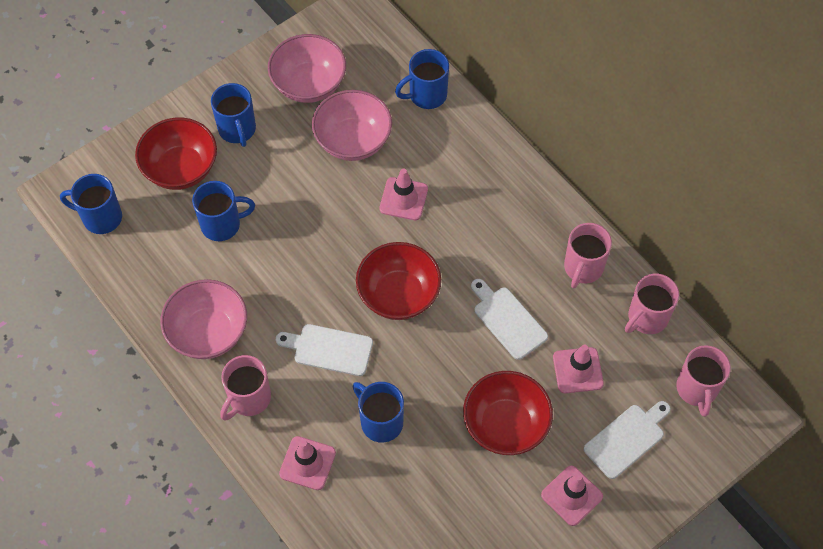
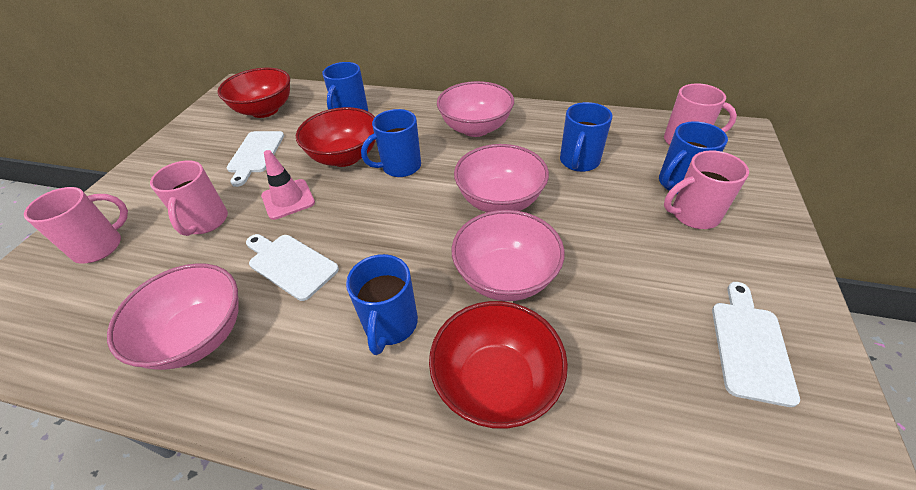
pink bowl: [160,279,247,359] [268,34,346,103] [312,90,392,161] = 3 -> [107,263,239,370] [437,81,514,137] [452,210,565,301] [454,144,549,212] = 4
pink traffic cone: [279,436,336,490] [379,169,428,220] [541,466,603,526] [553,345,604,393] = 4 -> [261,150,315,220] = 1

